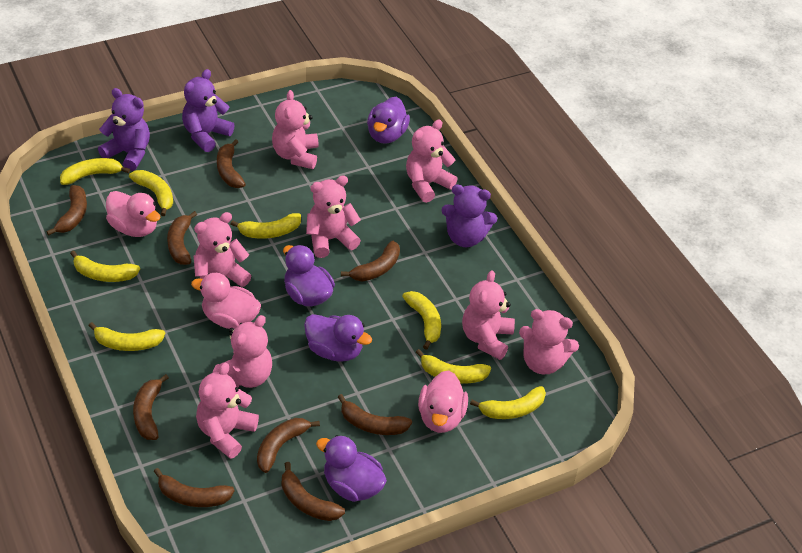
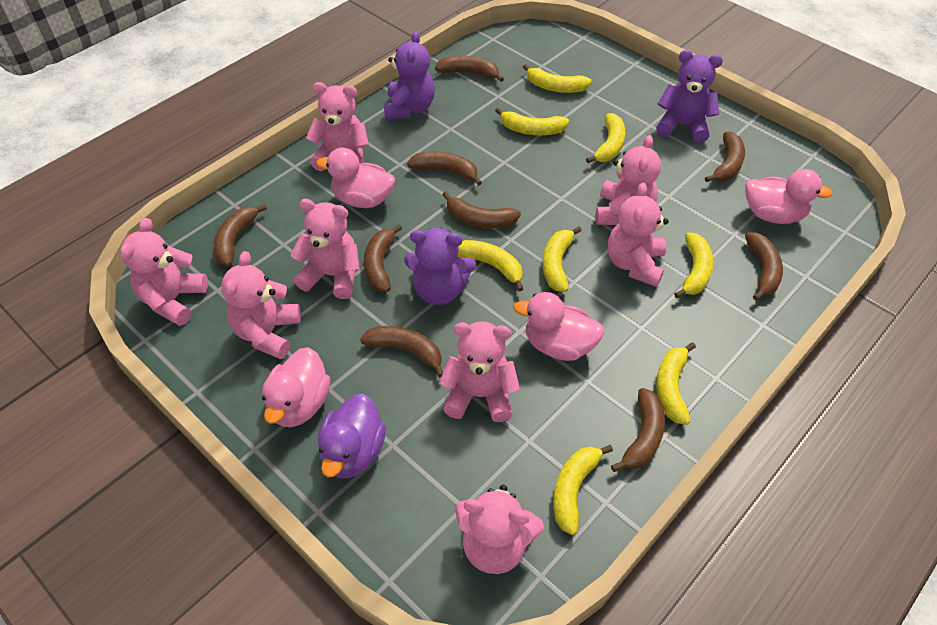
pink duck: [106,191,161,237] [191,273,261,329] [418,370,468,433] = 3 -> [262,347,331,427] [316,148,395,208] [513,292,604,361] [745,169,833,224] = 4
purple duck: [283,245,335,306] [304,314,372,362] [316,435,387,502] [367,97,410,144] = 4 -> [318,393,386,478] = 1

